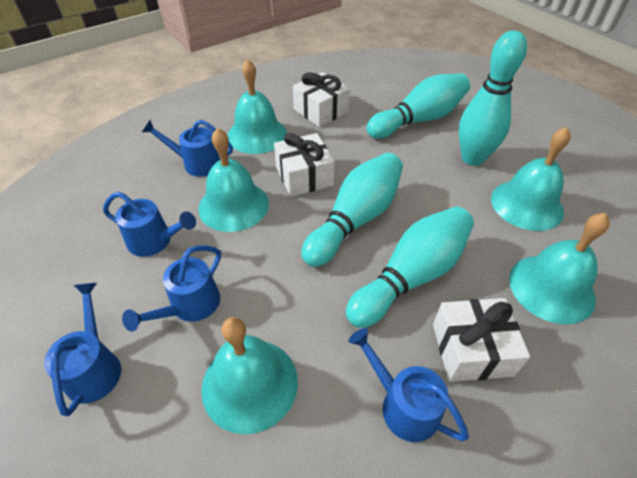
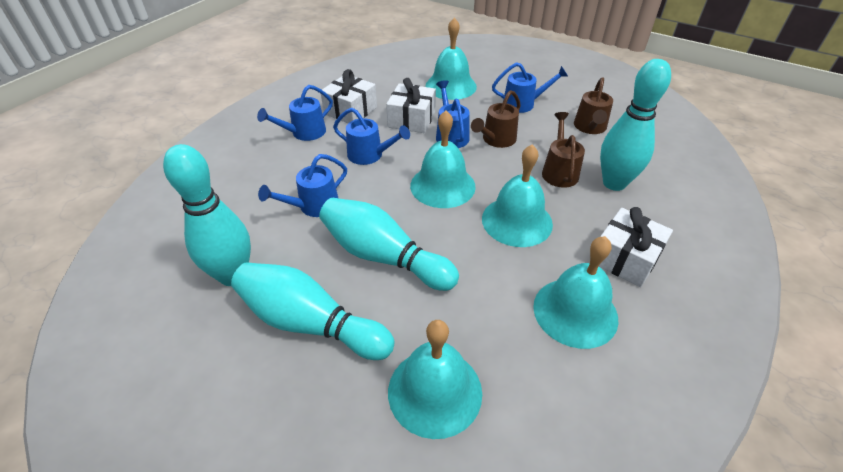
brown watering can: none = 0 -> [471,90,521,148] [542,112,585,188] [574,77,613,134] = 3

